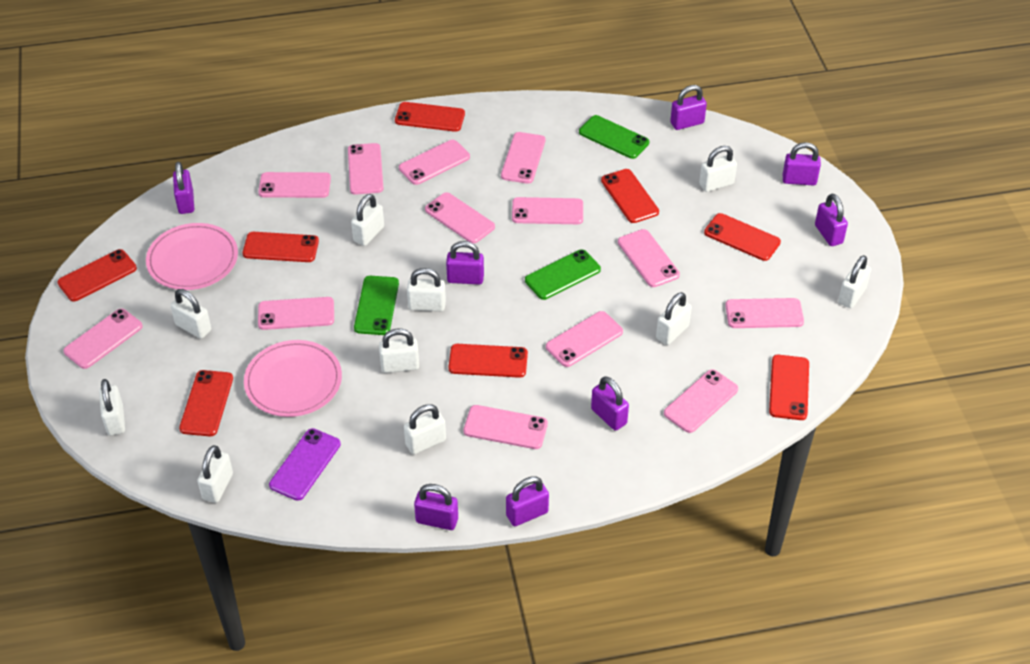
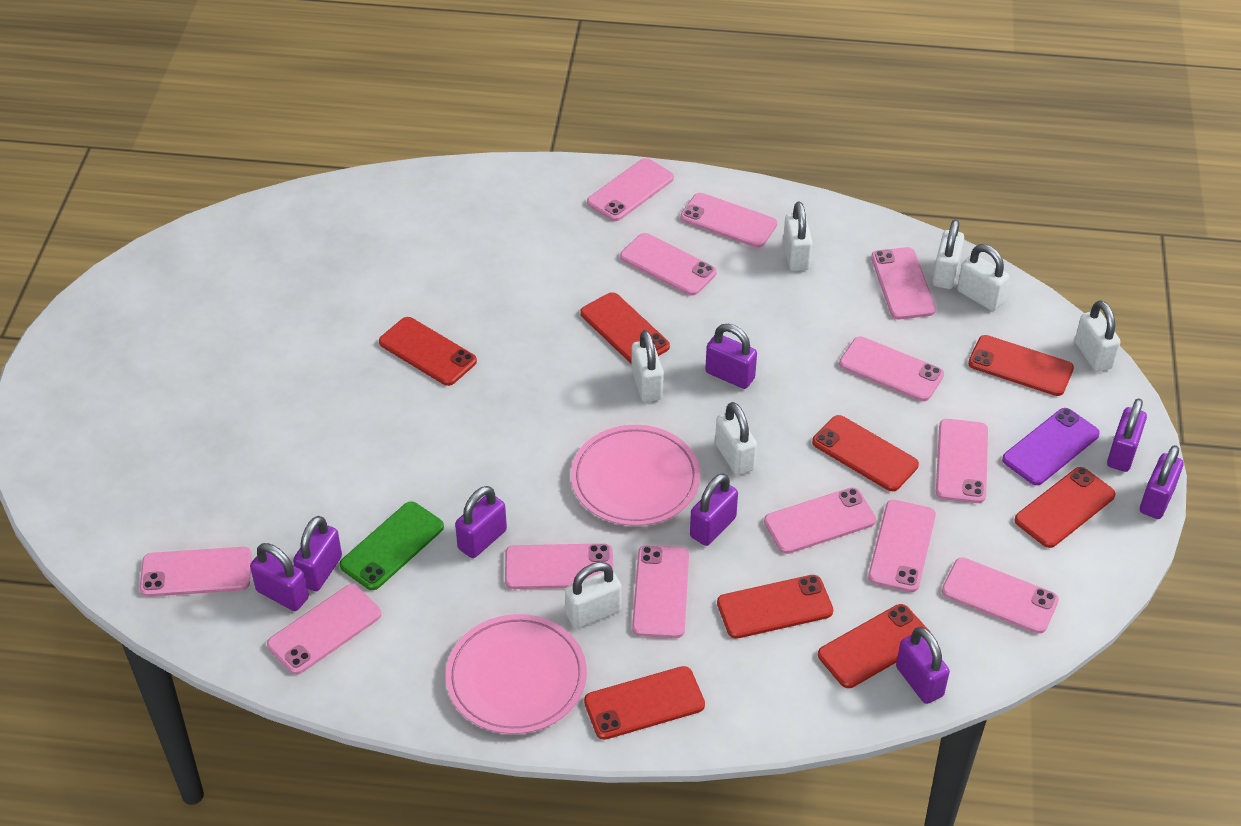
green phone: [354,276,399,335] [525,249,601,300] [579,115,649,159] = 3 -> [340,501,444,590] = 1
white padlock: [99,379,125,435] [170,289,211,339] [197,445,233,503] [351,194,384,246] [379,329,419,373] [404,404,446,454] [407,268,446,311] [656,292,692,345] [699,146,737,192] [838,255,871,308] = 10 -> [565,562,621,628] [632,330,664,402] [715,402,757,475] [783,202,813,271] [933,219,964,289] [957,244,1009,311] [1075,300,1121,372] = 7

